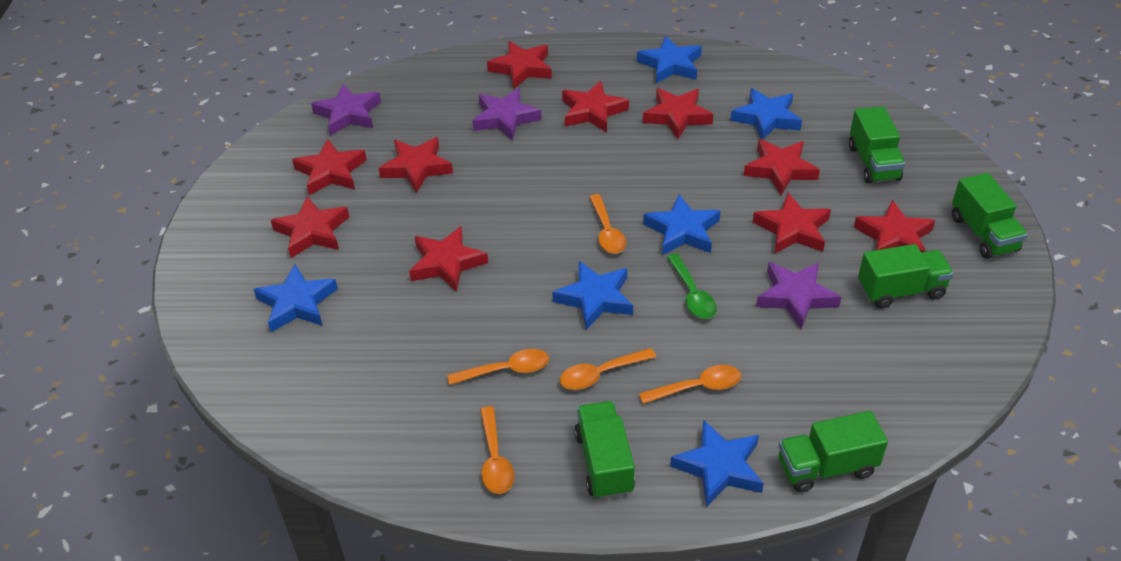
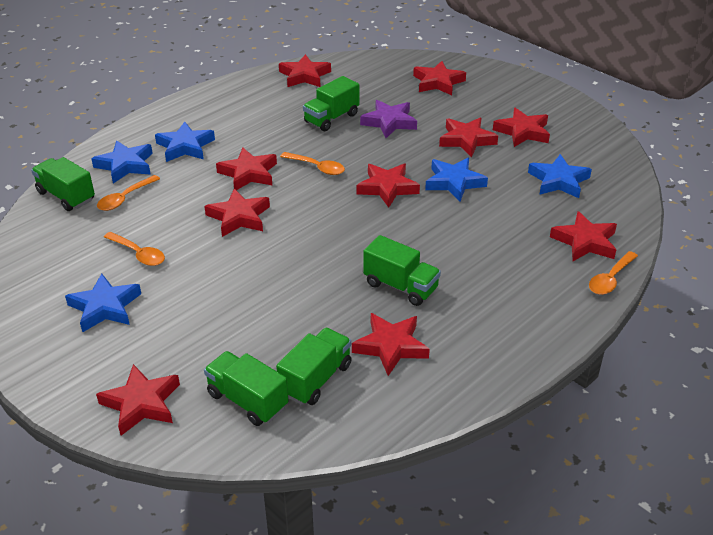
blue star: [254,264,338,332] [552,261,633,330] [637,36,702,83] [643,194,720,255] [670,420,764,507] [730,88,802,140] = 6 -> [65,274,141,332] [91,141,153,183] [155,122,215,162] [425,158,488,202] [528,154,592,198] = 5
green spoon: [667,253,717,319] = 1 -> none = 0
orange spoon: [447,349,549,385] [480,406,514,494] [560,348,656,390] [589,194,626,254] [639,365,741,404] = 5 -> [97,175,160,211] [104,232,165,266] [280,152,345,175] [589,251,638,295] = 4
purple star: [311,84,381,136] [473,88,542,141] [756,262,841,329] = 3 -> [360,100,417,138] = 1

